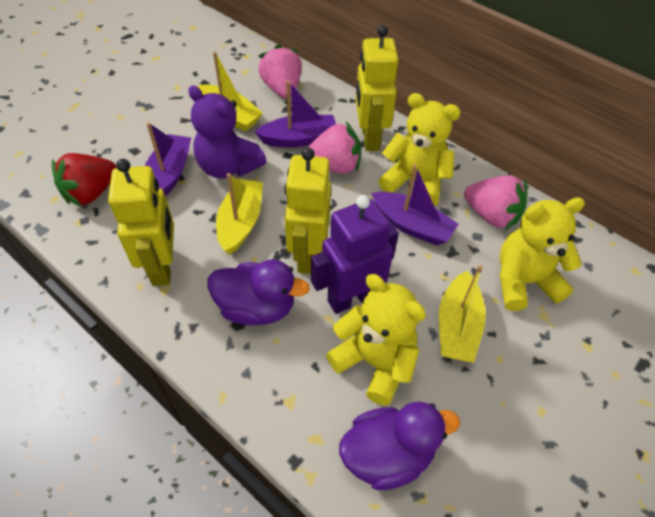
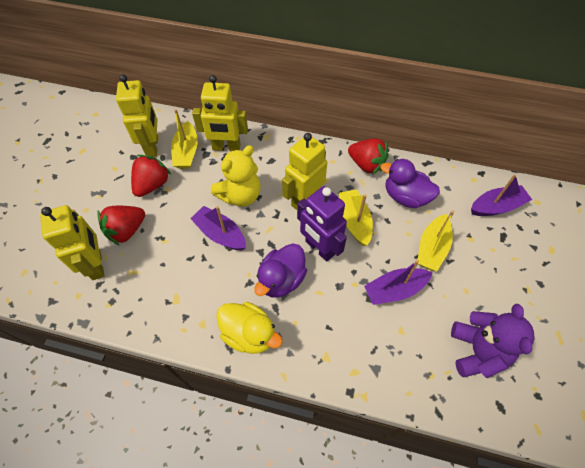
pink strawberry: [258,44,302,99] [308,122,361,174] [464,176,527,230] = 3 -> none = 0
red strawberry: [52,153,117,207] = 1 -> [97,206,145,246] [131,155,171,197] [348,138,389,175] = 3
yellow duck: none = 0 -> [216,302,283,354] = 1
yellow robot: [108,159,174,286] [285,147,331,274] [356,25,399,151] = 3 -> [40,205,105,280] [116,74,158,157] [192,75,248,151] [282,133,327,210] = 4
yellow teddy bear: [326,274,426,406] [379,93,461,206] [499,197,585,311] = 3 -> [211,145,261,207] = 1

